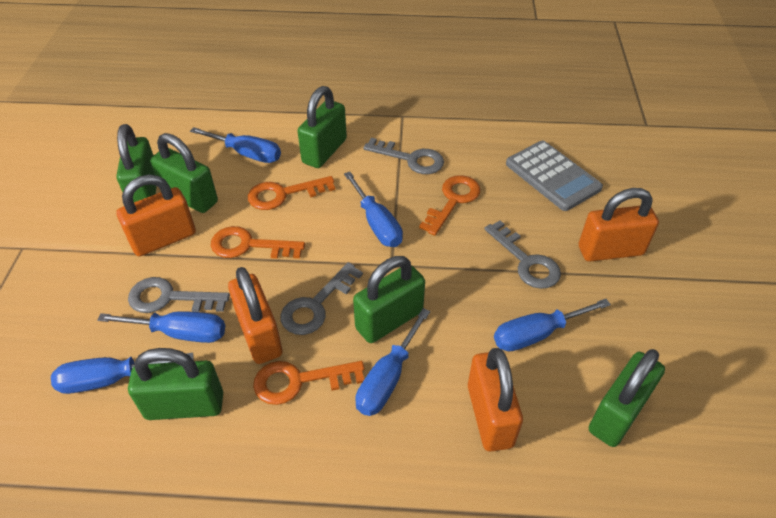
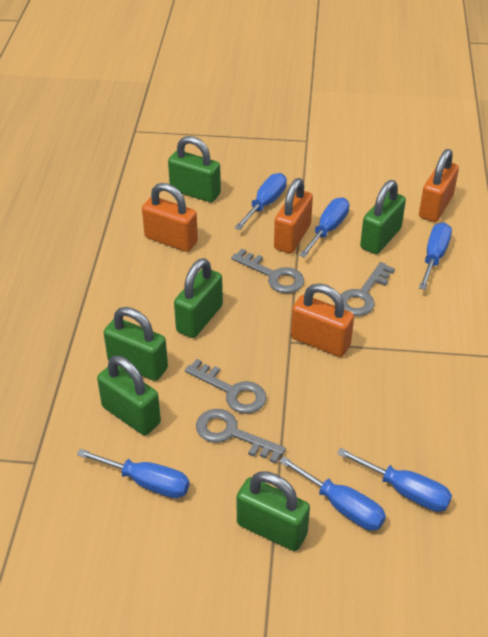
grey calculator: [506,141,603,211] = 1 -> none = 0
orange key: [211,226,305,259] [248,176,335,210] [253,361,364,405] [419,175,480,236] = 4 -> none = 0

